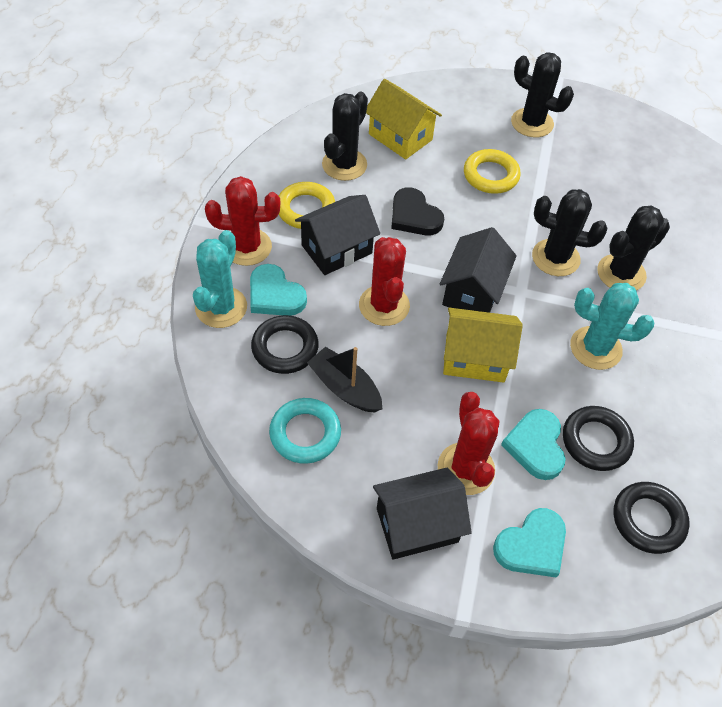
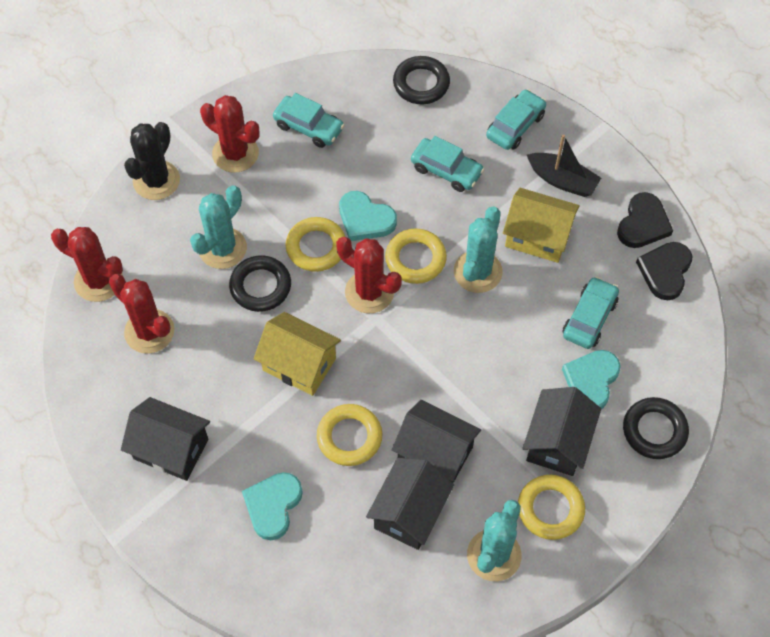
black cactus: [322,92,368,181] [511,52,574,137] [532,189,607,276] [597,205,670,290] = 4 -> [124,122,180,200] = 1
black heart: [391,187,444,235] = 1 -> [617,192,673,248] [636,242,692,300] = 2
black house: [295,195,380,275] [373,468,472,560] [440,227,517,313] = 3 -> [121,397,210,481] [366,458,454,550] [392,400,481,483] [523,387,601,476] = 4
red cactus: [205,176,280,266] [359,237,410,326] [438,392,499,495] = 3 -> [51,227,123,302] [109,274,175,354] [200,95,259,173] [336,237,402,313] = 4
turquoise cactus: [193,230,247,328] [570,283,654,370] = 2 -> [190,185,247,269] [454,207,503,293] [467,500,522,581] = 3
turquoise car: none = 0 -> [273,93,345,148] [411,136,484,192] [486,89,546,150] [563,277,619,349] = 4
turquoise ring: [269,398,341,464] = 1 -> none = 0
yellow ring: [279,182,335,229] [464,149,521,194] = 2 -> [285,217,345,272] [317,404,382,466] [385,228,447,284] [518,475,585,540] = 4

